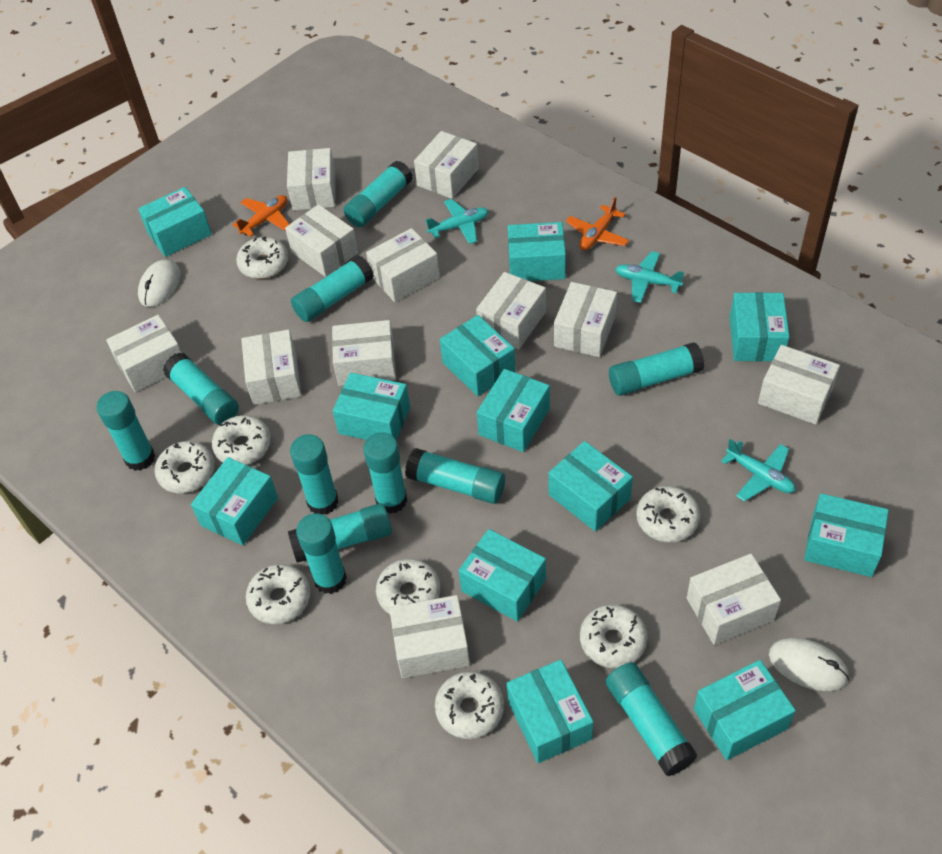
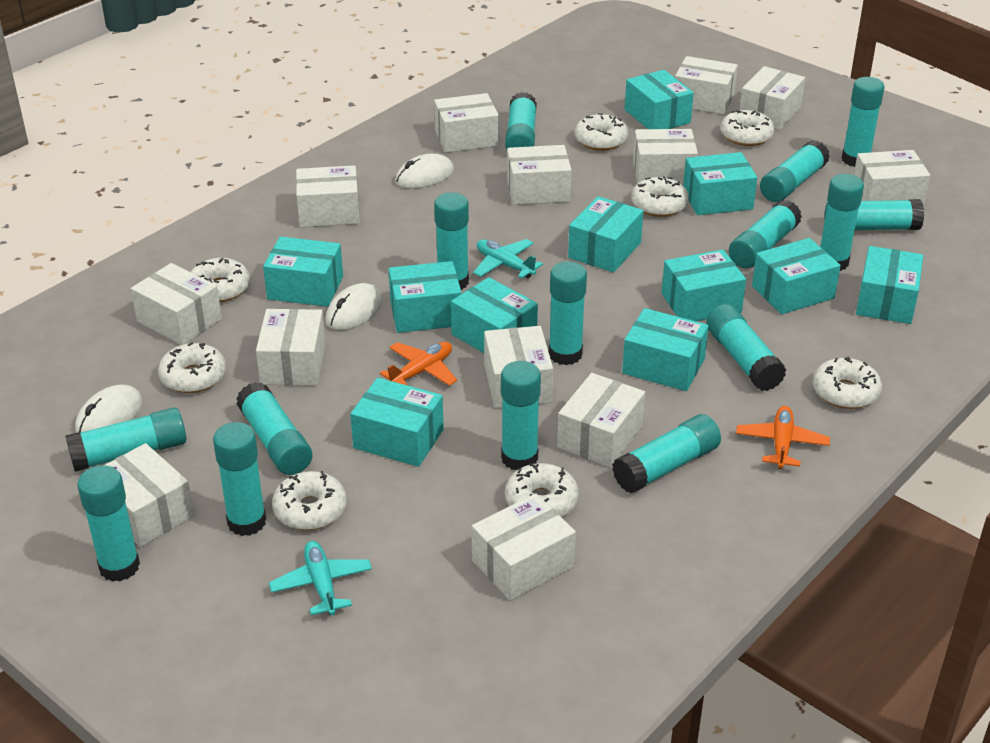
turquoise box: [138,187,212,257] [191,457,278,545] [333,373,410,440] [440,315,516,396] [459,529,546,622] [477,369,550,452] [507,660,593,763] [508,222,566,281] [548,441,633,531] [694,660,796,760] [730,292,789,361] [804,493,889,577] = 12 -> [263,236,343,307] [350,378,444,467] [389,261,462,333] [451,277,538,353] [568,196,643,272] [622,308,709,391] [625,70,694,129] [662,249,746,321] [683,152,757,215] [752,238,841,314] [856,246,923,324] = 11
turquoise glue stick: [96,391,155,471] [163,352,239,425] [288,503,392,563] [290,434,338,515] [291,255,374,322] [296,513,347,594] [344,160,413,227] [363,432,407,514] [405,448,505,504] [606,662,698,777] [609,342,704,396] = 11 -> [66,408,186,472] [78,465,140,582] [213,422,266,536] [236,382,312,475] [434,193,469,290] [501,361,541,470] [505,92,537,150] [549,261,587,365] [612,414,721,493] [706,304,786,391] [729,200,802,268] [760,140,830,202] [820,174,864,271] [825,199,924,230] [842,77,885,167] = 15
turquoise plane: [425,199,488,244] [615,251,684,303] [721,439,795,502] = 3 -> [269,541,372,615] [473,239,543,278] = 2
white box: [106,315,182,392] [241,330,301,405] [285,204,358,277] [287,148,335,211] [332,320,396,386] [366,228,440,302] [389,595,470,678] [414,131,479,199] [476,272,546,349] [554,282,617,357] [687,554,781,645] [758,345,840,425] = 12 -> [105,443,194,547] [131,263,222,345] [256,309,326,386] [296,165,360,227] [434,93,499,153] [472,493,576,601] [484,326,553,408] [507,145,572,205] [557,373,645,468] [633,129,698,185] [675,56,738,115] [740,66,805,130] [854,150,930,207] = 13
white mouse: [138,259,180,307] [769,638,849,691] = 2 -> [75,385,143,433] [326,283,383,330] [395,154,454,189] = 3

